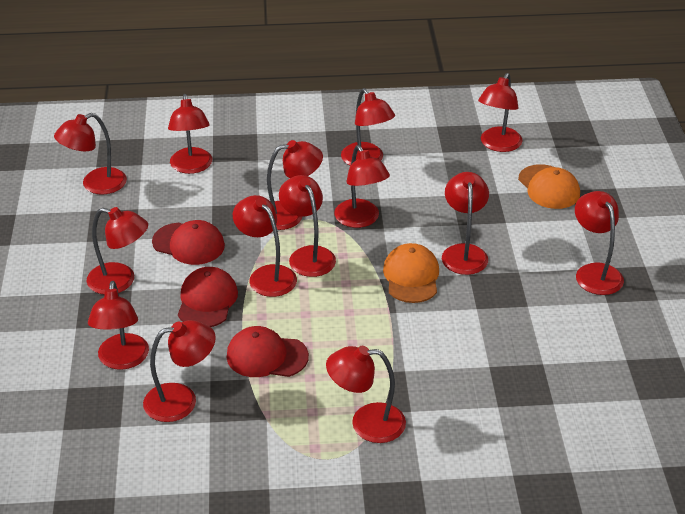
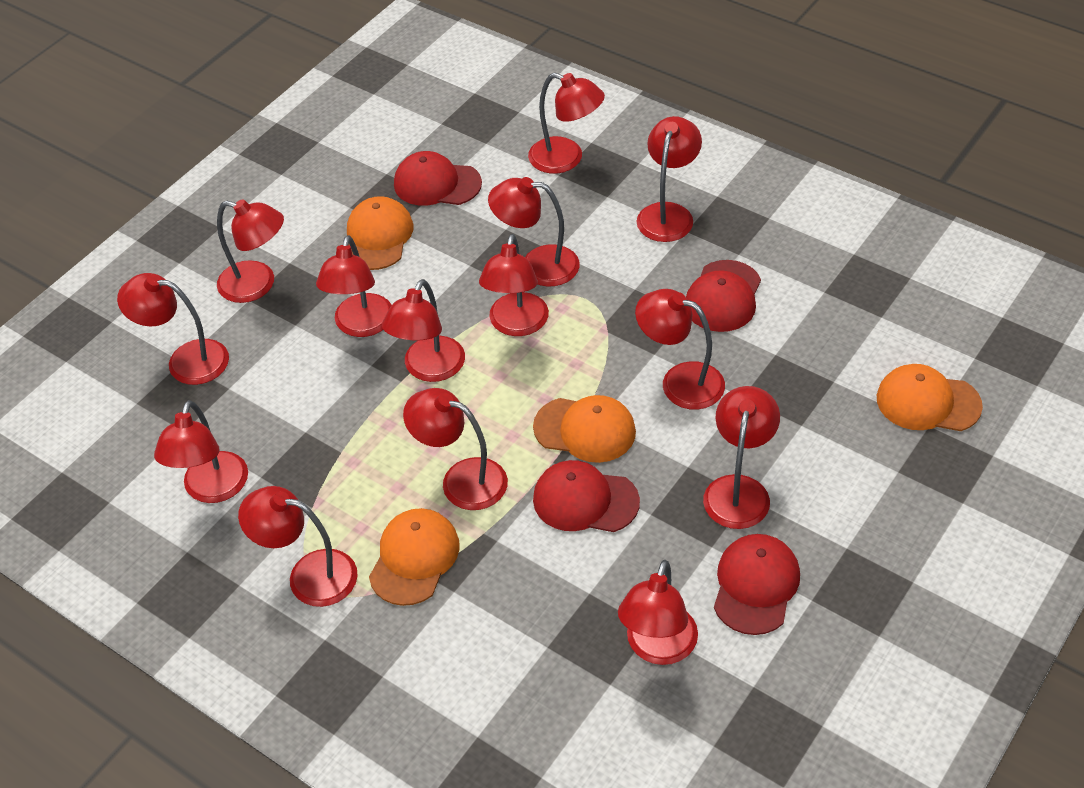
orange cap: [383,243,439,303] [518,164,580,209] = 2 -> [347,196,414,270] [369,508,460,606] [533,395,636,463] [877,364,983,431] = 4
red cap: [152,220,225,265] [178,267,238,327] [227,326,309,377] = 3 -> [394,151,482,206] [533,460,640,532] [686,260,761,332] [714,534,800,635] = 4

